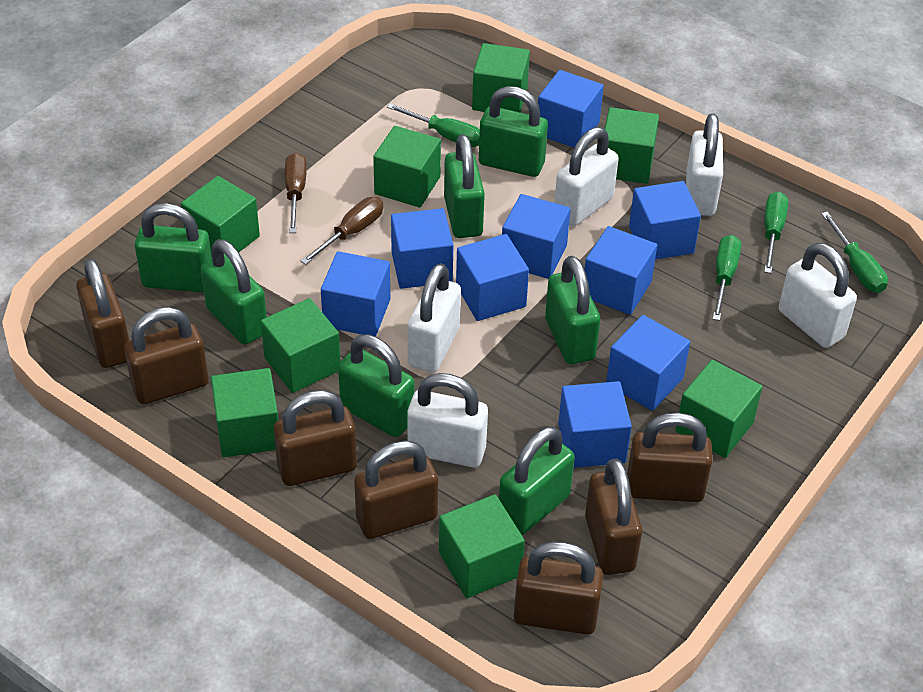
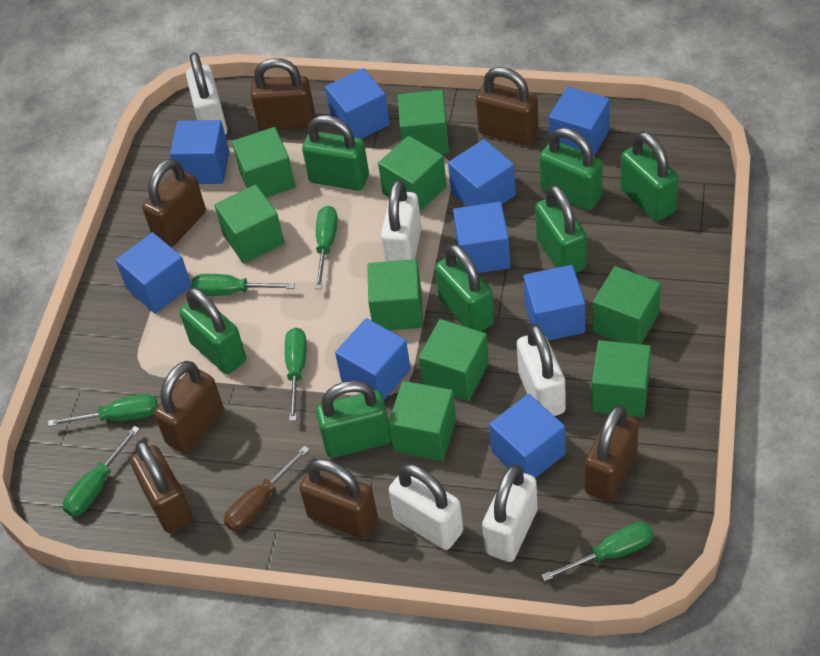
brown screwdriver: [285,152,307,233] [300,197,383,265] = 2 -> [224,446,310,531] = 1
green cube: [181,176,260,257] [211,368,279,457] [261,298,340,393] [373,126,441,208] [439,494,525,598] [472,43,530,113] [605,107,659,184] [675,360,762,458] = 8 -> [215,184,284,264] [232,127,295,198] [368,259,423,330] [378,136,447,211] [388,381,456,461] [398,90,449,154] [419,319,489,401] [592,340,651,417] [593,266,661,344] = 9
green screwdriver: [387,103,480,147] [713,235,741,321] [764,192,788,273] [821,212,888,293] = 4 -> [48,394,158,427] [63,426,140,517] [191,274,295,296] [285,327,307,421] [315,206,338,289] [541,522,654,581] = 6

